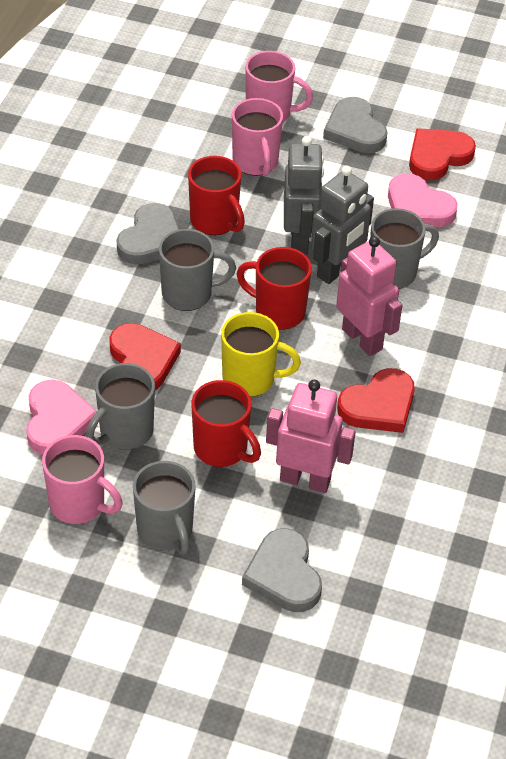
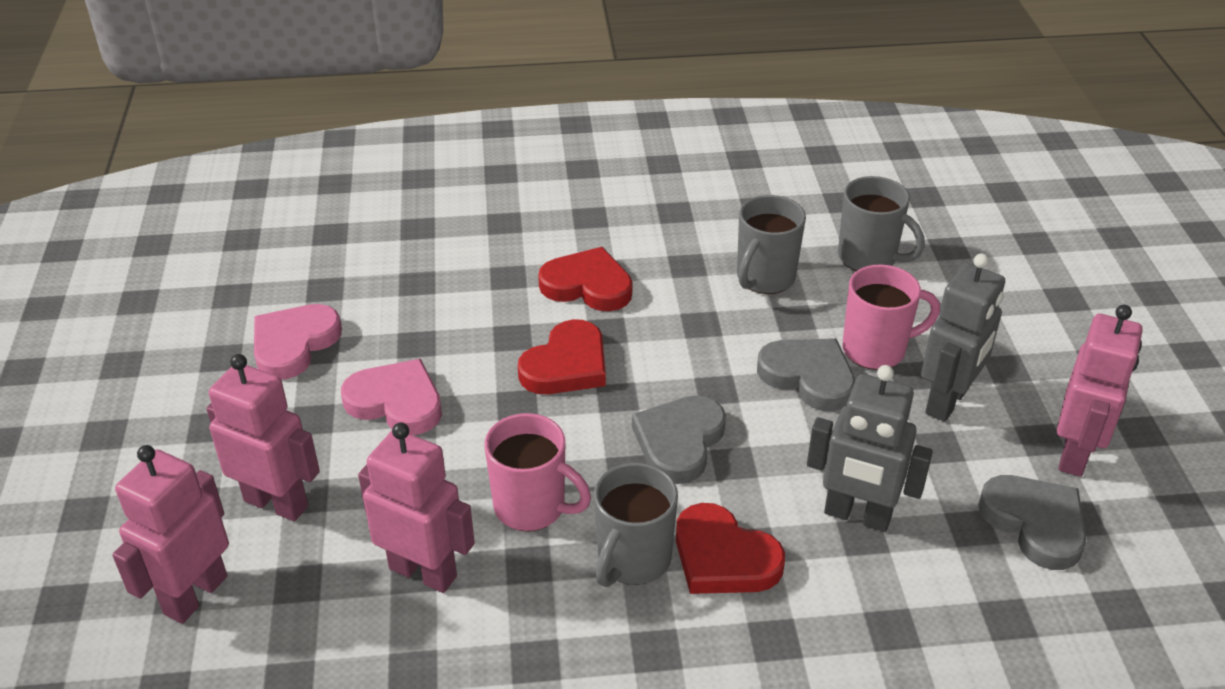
grey mug: [86,363,155,450] [133,461,196,555] [159,229,236,311] [370,208,439,289] = 4 -> [594,462,678,587] [737,195,806,294] [838,176,925,271] = 3
pink mug: [42,435,123,524] [232,98,283,176] [245,51,313,123] = 3 -> [485,413,591,532] [842,264,940,370] = 2
pink robot: [266,380,356,493] [336,236,402,356] = 2 -> [112,445,229,624] [207,354,320,521] [358,423,475,593] [1057,305,1143,477] = 4
red mug: [188,156,245,235] [191,380,261,467] [236,247,312,330] = 3 -> none = 0
yellow mug: [221,312,301,397] = 1 -> none = 0

